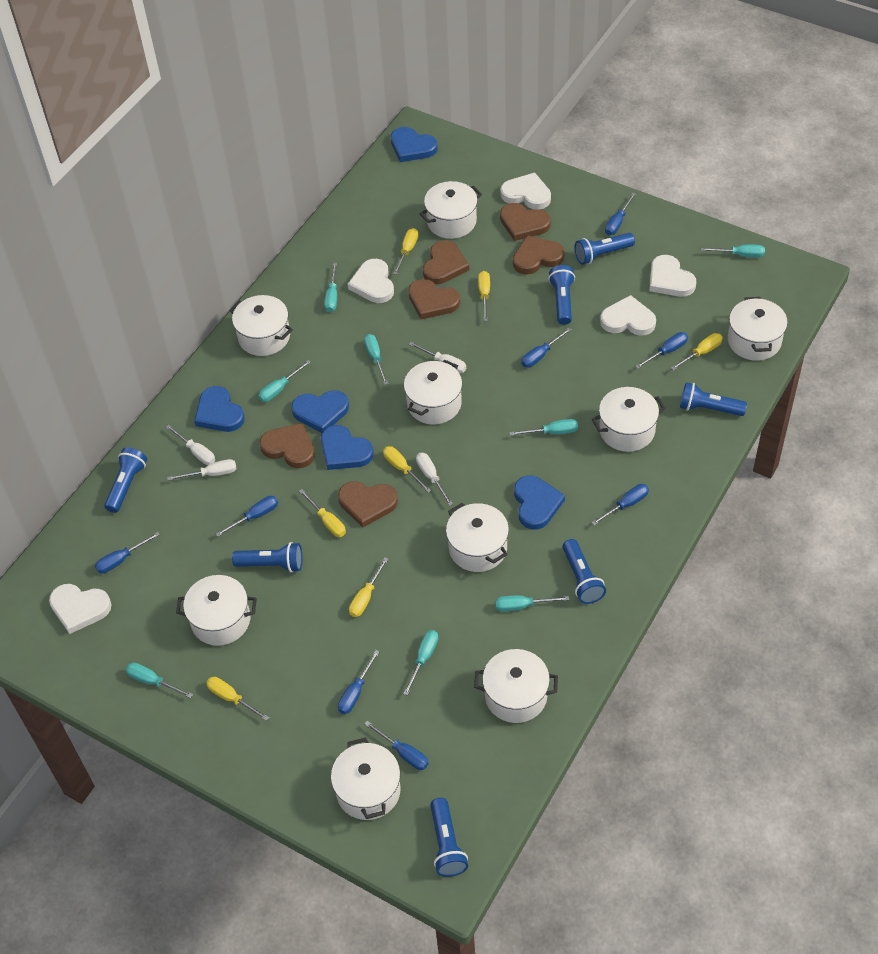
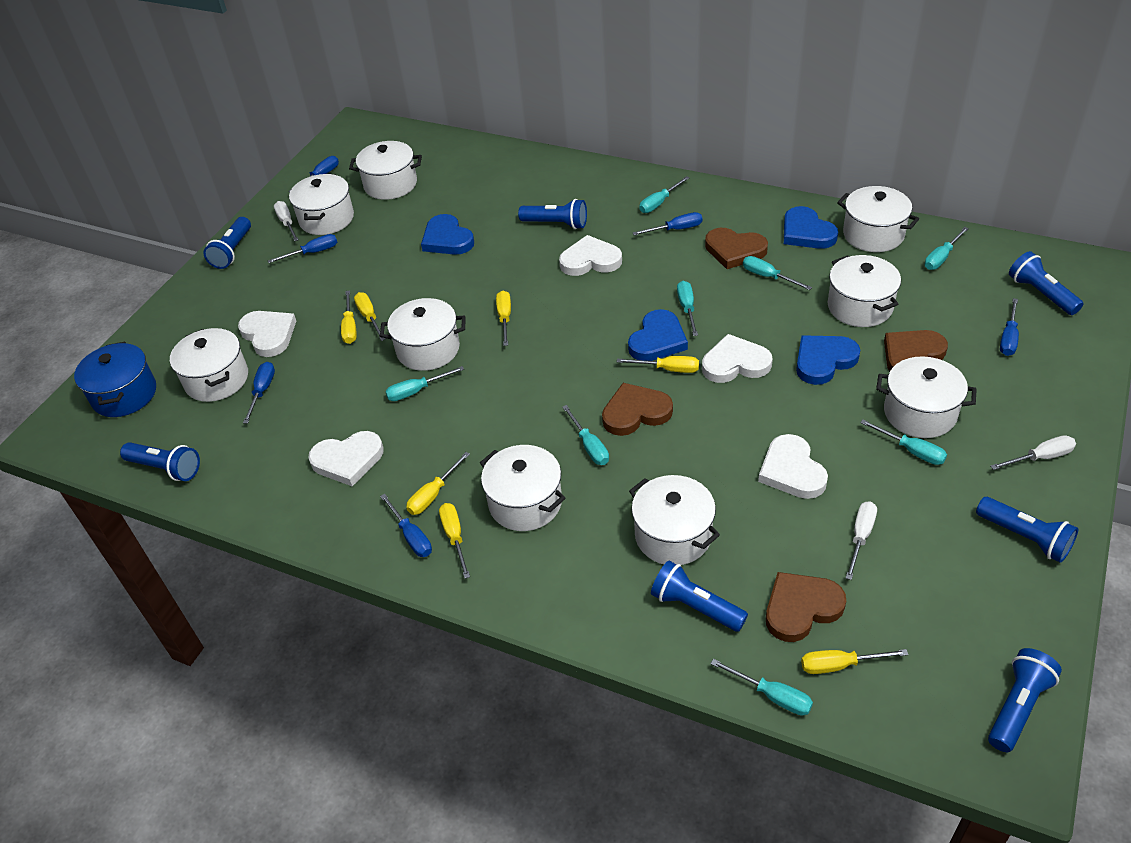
blue heart: [194,386,245,432] [291,390,349,433] [321,425,374,470] [391,127,438,162] [514,475,565,530] = 5 -> [421,214,474,255] [628,309,688,361] [784,206,838,249] [796,335,860,385] = 4
blue pot: none = 0 -> [74,342,156,417] = 1
blue screwdriver: [95,532,160,573] [216,496,278,537] [338,650,380,714] [365,721,429,770] [521,328,571,367] [591,484,649,525] [605,193,636,235] [635,332,688,369] = 8 -> [243,362,275,424] [268,234,337,263] [288,156,339,192] [380,494,432,557] [633,212,702,235] [1000,298,1019,356] = 6
brown heart: [260,423,315,468] [338,481,398,528] [408,279,460,319] [423,240,469,284] [500,203,551,241] [513,235,565,275] = 6 -> [602,383,673,436] [705,228,768,269] [766,572,846,642] [884,330,948,372] = 4
white screwdriver: [166,425,215,465] [167,459,237,481] [409,342,466,373] [416,453,453,506] = 4 -> [274,201,299,241] [846,501,877,580] [991,435,1076,470] = 3

